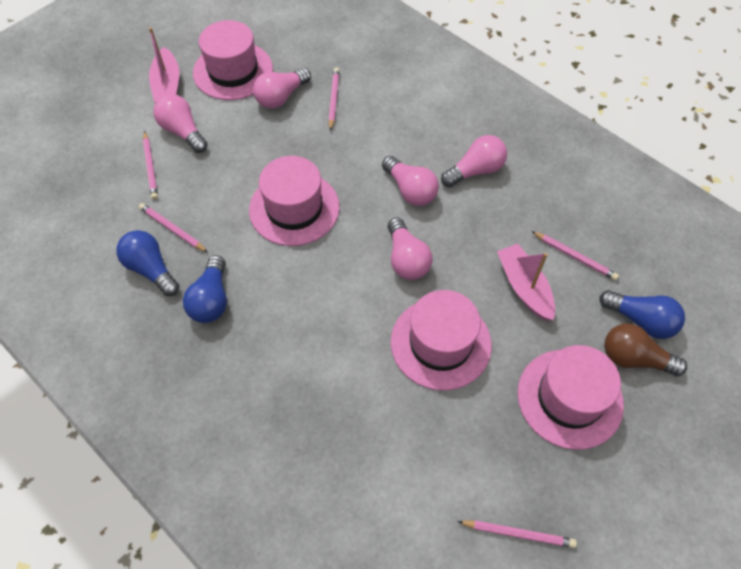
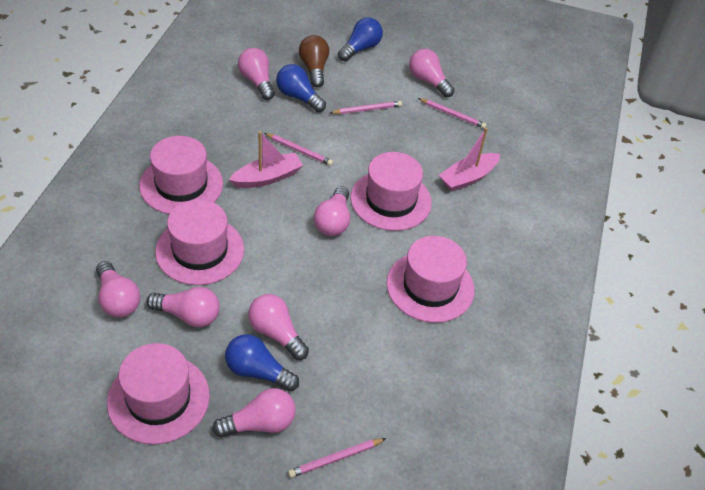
pink hat: [193,20,273,100] [249,156,340,246] [391,290,492,391] [517,345,624,450] = 4 -> [107,343,210,444] [139,136,223,214] [155,199,244,285] [351,152,432,231] [387,236,475,323] = 5
pink light bulb: [154,94,208,153] [253,68,311,109] [382,156,439,206] [388,217,432,280] [441,135,507,187] = 5 -> [96,261,140,317] [146,287,220,327] [212,388,296,438] [238,48,275,100] [248,294,309,360] [314,186,350,236] [409,49,455,97] = 7
pink pencil: [139,203,208,252] [143,131,158,200] [328,67,340,131] [457,520,577,548] [531,231,619,281] = 5 -> [264,133,333,166] [288,438,386,478] [330,101,402,114] [418,98,487,129] = 4

